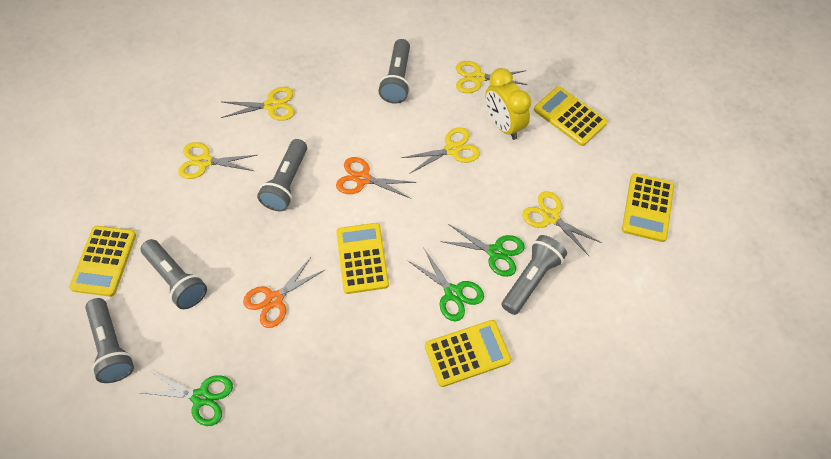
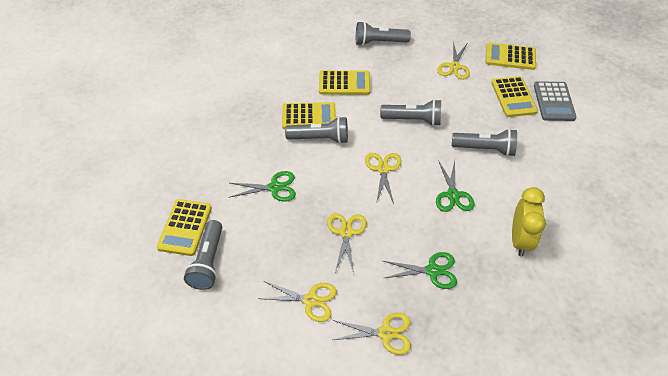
grey calculator: none = 0 -> [534,81,576,121] = 1
orange scissors: [243,256,326,328] [336,157,417,199] = 2 -> none = 0

